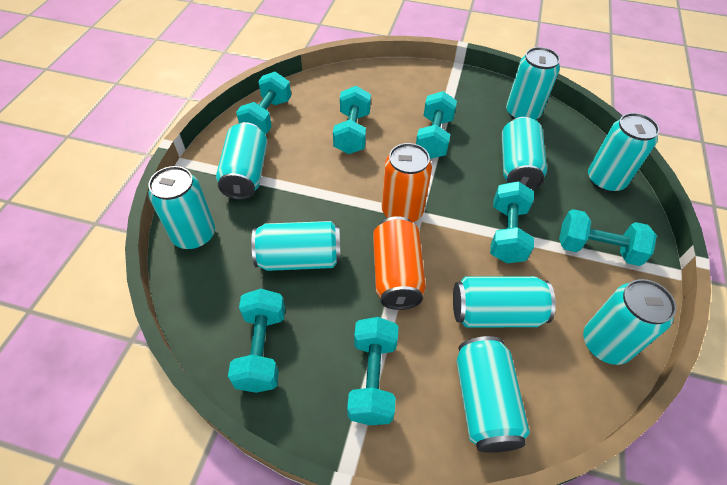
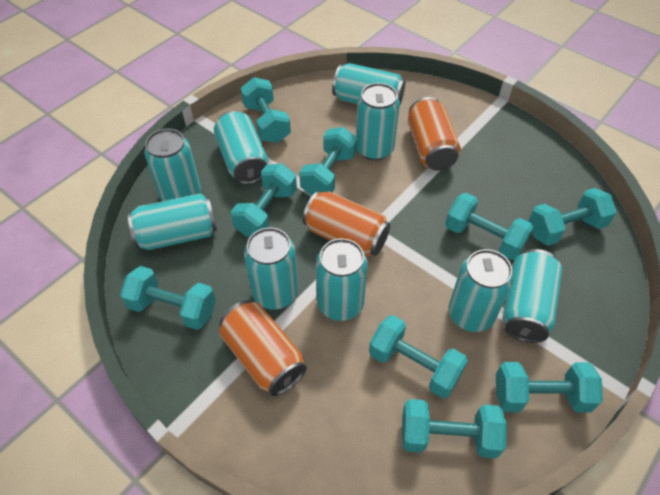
orange can: [373,216,426,310] [382,143,432,223] = 2 -> [219,300,307,396] [303,191,390,257] [408,97,461,171] = 3
turquoise dumbbell: [228,289,285,393] [236,72,291,134] [333,86,371,154] [347,317,398,425] [416,91,457,159] [490,181,534,263] [559,209,657,266] = 7 -> [120,266,216,330] [231,163,297,237] [240,77,291,143] [299,127,357,196] [369,315,468,398] [402,399,507,458] [445,193,533,260] [496,362,603,413] [528,188,617,246] = 9

